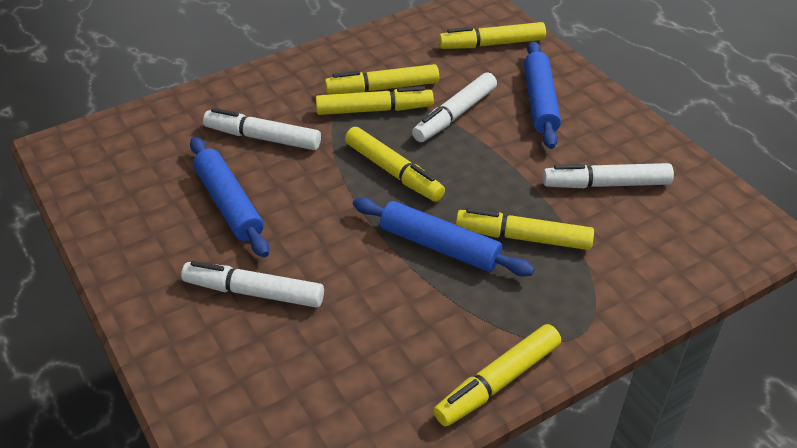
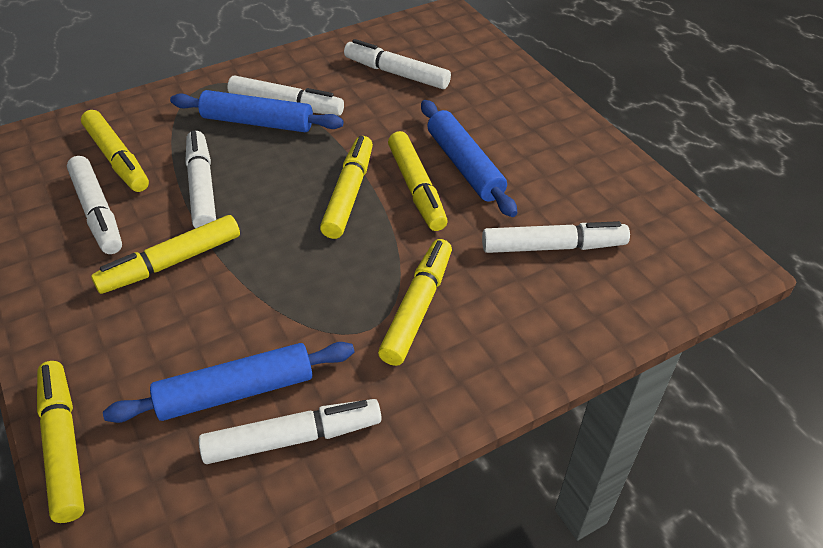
white marker: [181,261,324,308] [203,108,321,150] [412,72,497,142] [543,163,674,188] = 4 -> [67,156,122,254] [186,131,216,229] [199,399,382,464] [227,76,344,116] [344,39,451,89] [482,221,630,253] = 6

